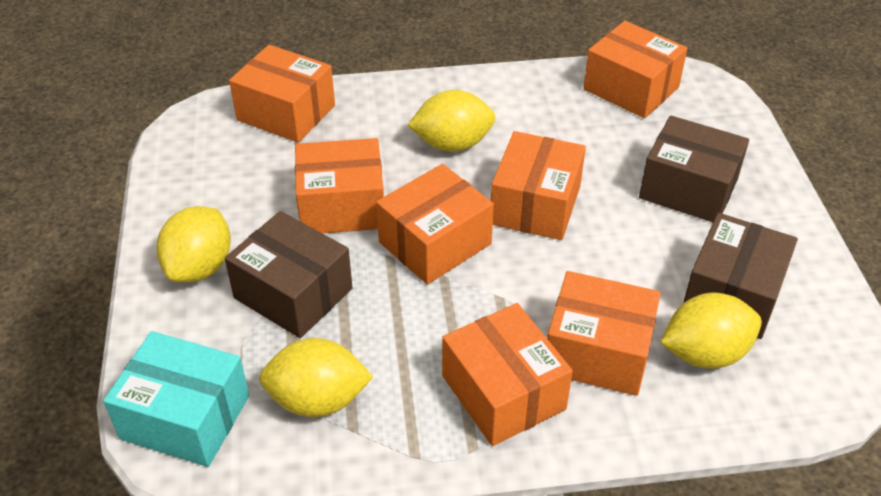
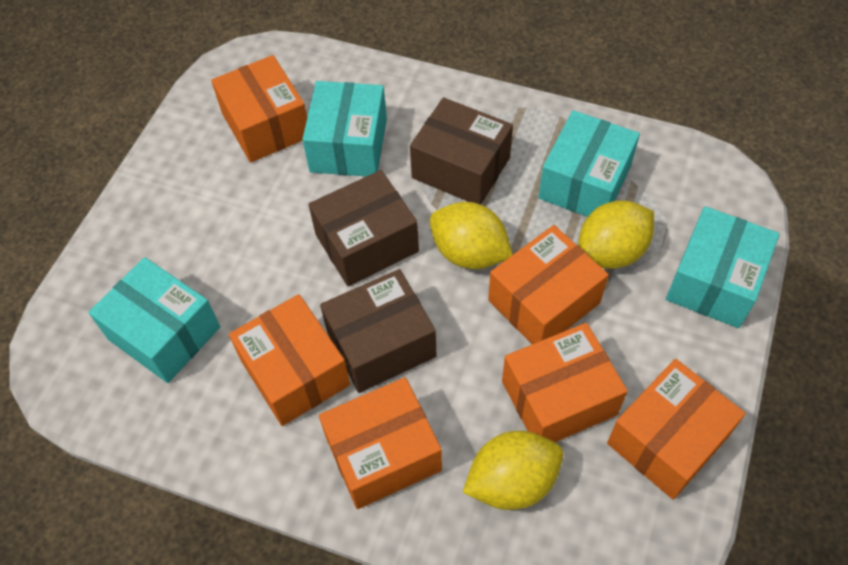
orange box: [229,45,335,143] [295,138,384,233] [376,164,494,284] [442,303,573,446] [491,131,586,240] [547,271,661,396] [583,21,688,118] = 7 -> [211,55,307,163] [229,294,350,426] [319,377,442,509] [488,225,609,344] [502,323,628,442] [607,359,746,500] = 6
turquoise box: [103,331,249,467] = 1 -> [88,257,220,383] [302,81,387,176] [538,110,640,217] [666,206,780,328] = 4
yellow lemon: [156,206,231,282] [259,338,373,417] [407,90,496,152] [660,293,762,369] = 4 -> [430,202,513,269] [463,431,563,510] [578,200,654,269] = 3

